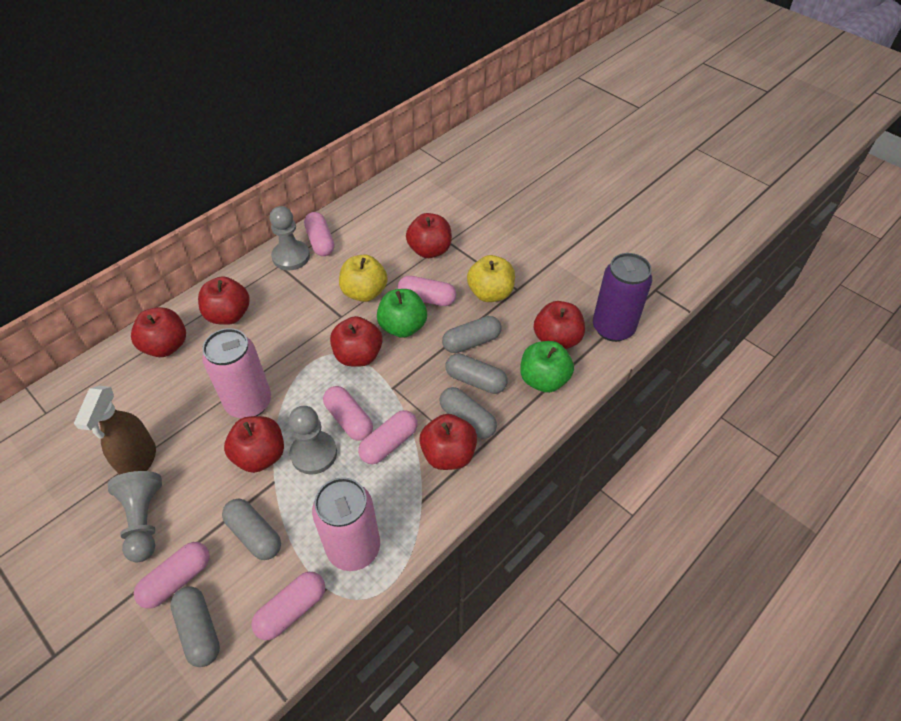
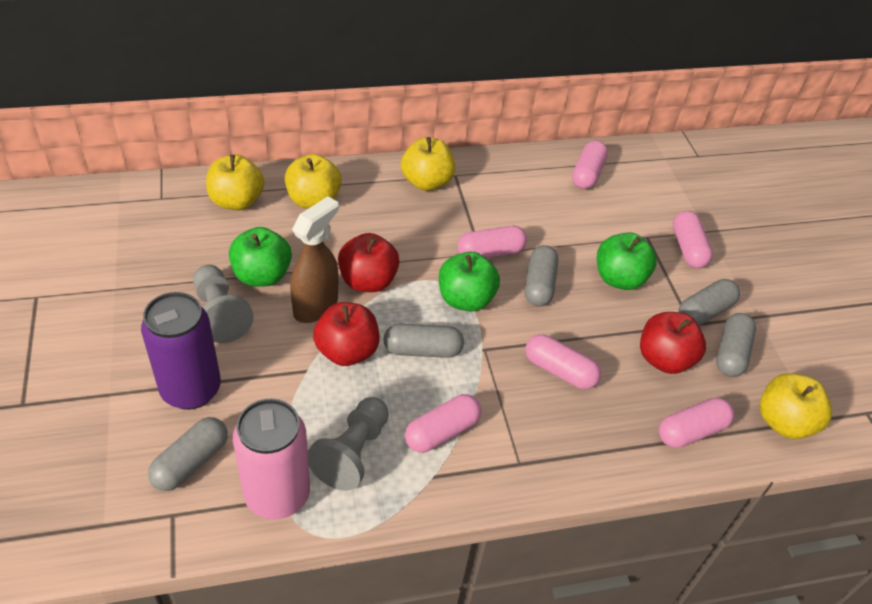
green apple: [377,289,427,338] [520,341,574,393] = 2 -> [229,227,292,287] [439,252,500,312] [597,233,657,290] = 3
grey pawn: [108,471,162,562] [269,206,310,270] [289,406,337,474] = 3 -> [193,265,254,343] [308,397,389,491] = 2
pink can: [202,328,271,418] [312,477,380,571] = 2 -> [233,399,310,520] = 1
red apple: [131,307,186,357] [198,276,250,325] [224,416,284,473] [330,316,383,367] [406,213,452,258] [419,414,477,470] [534,301,585,349] = 7 -> [313,302,380,366] [338,233,400,292] [640,312,706,374] = 3
yellow apple: [339,254,388,302] [467,255,515,302] = 2 -> [206,154,264,210] [285,154,342,209] [401,137,455,191] [760,373,832,439] = 4

